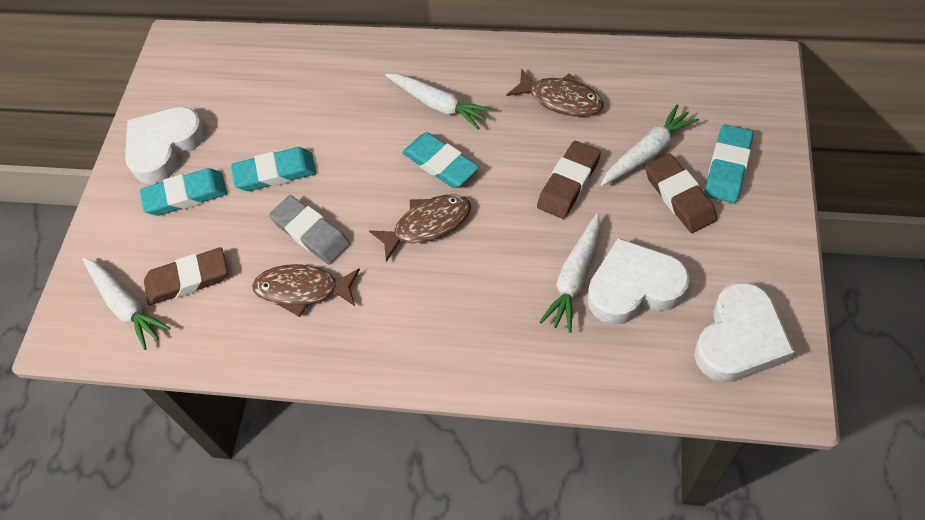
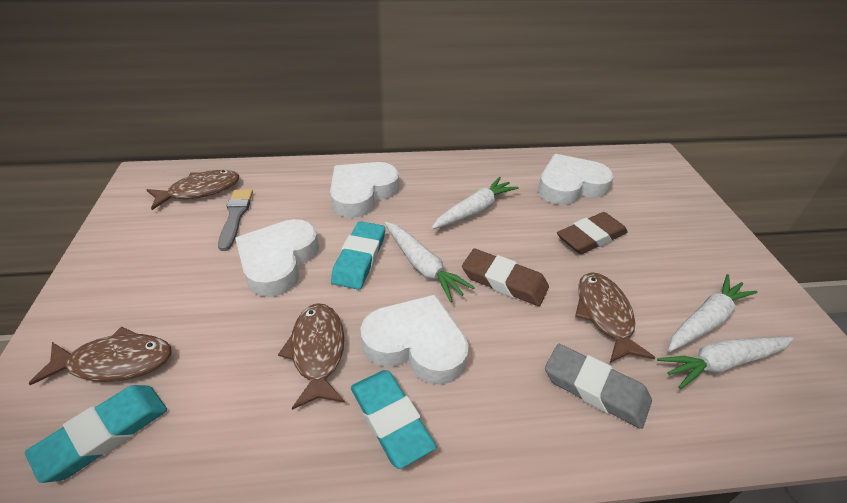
brown eraser: [144,247,228,305] [537,141,601,219] [645,154,717,233] = 3 -> [462,249,549,306] [557,212,628,254] = 2
brown fish: [252,264,360,317] [369,195,471,262] [506,68,604,117] = 3 -> [28,327,171,385] [146,170,239,210] [278,303,345,410] [575,272,655,363] = 4
grey brush: none = 0 -> [218,189,253,251] = 1
turquoise eraser: [140,168,227,216] [231,147,316,191] [402,132,479,188] [704,124,753,203] = 4 -> [25,385,167,483] [331,221,385,290] [351,370,437,469] = 3
white heart: [125,107,205,184] [587,238,690,324] [694,282,794,382] = 3 -> [235,219,319,297] [330,162,399,218] [360,294,469,385] [538,154,614,205] = 4

